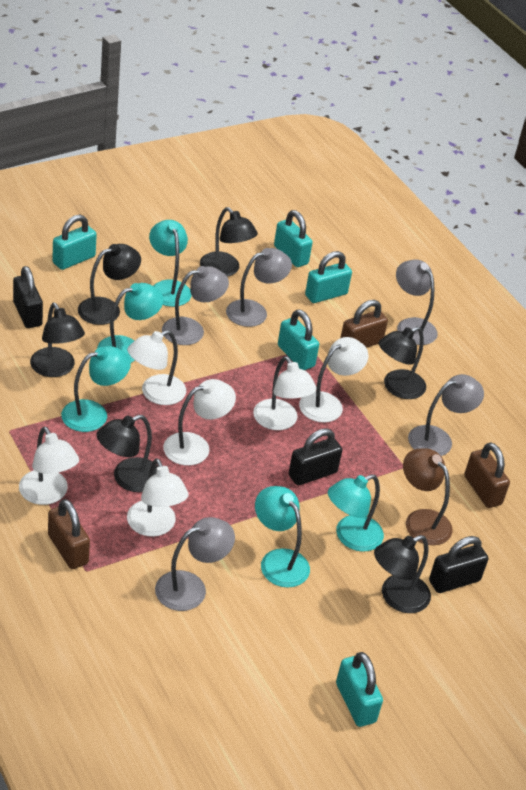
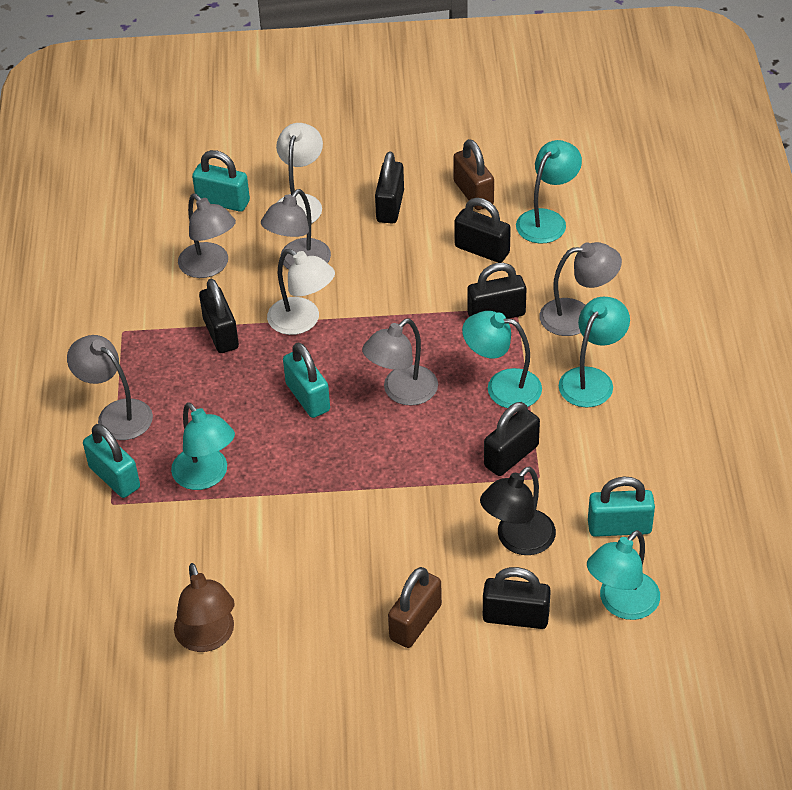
black lamp: [30,302,85,377] [78,244,141,325] [97,415,158,492] [200,207,258,277] [374,535,431,613] [379,327,426,399] = 6 -> [480,466,556,555] = 1
black padlock: [13,266,43,328] [289,428,342,485] [429,536,488,593] = 3 -> [199,279,239,353] [375,152,404,224] [454,198,511,263] [468,263,526,319] [483,567,551,629] [484,402,540,476] = 6
brown padlock: [48,499,90,569] [340,300,388,348] [464,442,510,508] = 3 -> [388,567,442,648] [453,139,494,210] = 2
turquoise padlock: [52,215,97,270] [274,210,313,267] [278,310,319,370] [305,251,352,303] [336,652,383,727] = 5 -> [83,424,140,498] [192,150,250,212] [283,342,330,418] [588,477,655,537] = 4
white lamp: [19,426,79,505] [127,330,186,405] [127,458,189,537] [163,379,236,466] [253,356,317,430] [299,337,368,423] = 6 -> [267,249,335,335] [276,123,323,224] = 2

